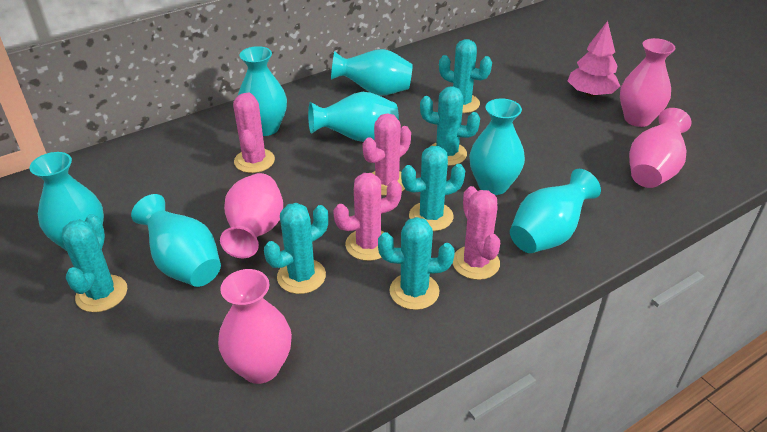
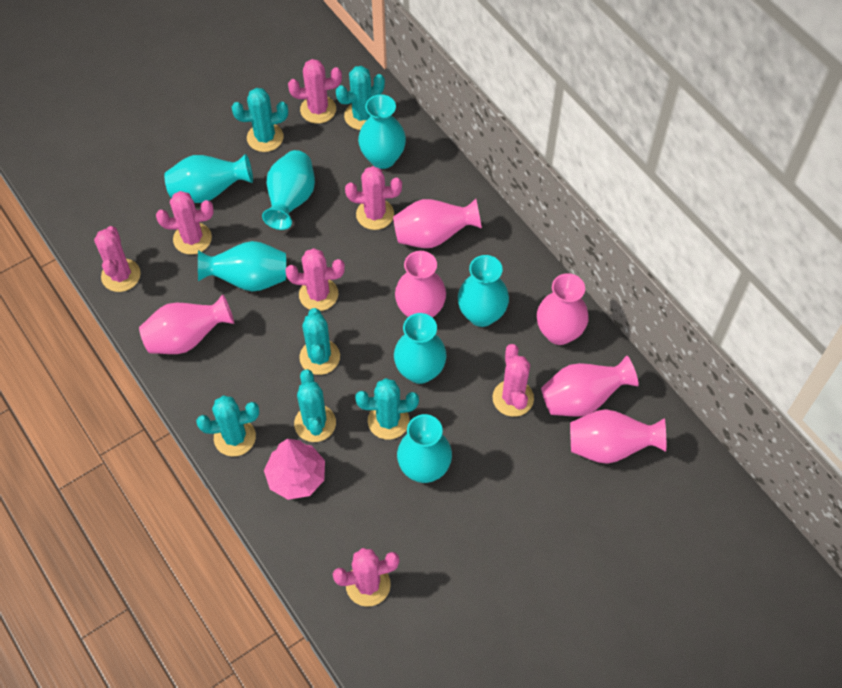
pink cactus: [233,93,275,173] [333,173,402,261] [362,113,411,196] [453,186,500,280] = 4 -> [94,226,141,292] [156,191,213,255] [286,248,345,311] [288,59,342,124] [333,548,399,607] [345,166,402,230] [493,344,534,417] = 7
pink vase: [218,269,292,384] [220,173,283,258] [620,38,675,127] [629,108,691,188] = 4 -> [139,294,234,354] [393,199,482,248] [395,251,446,318] [537,273,589,345] [541,355,639,416] [570,409,666,464] = 6

